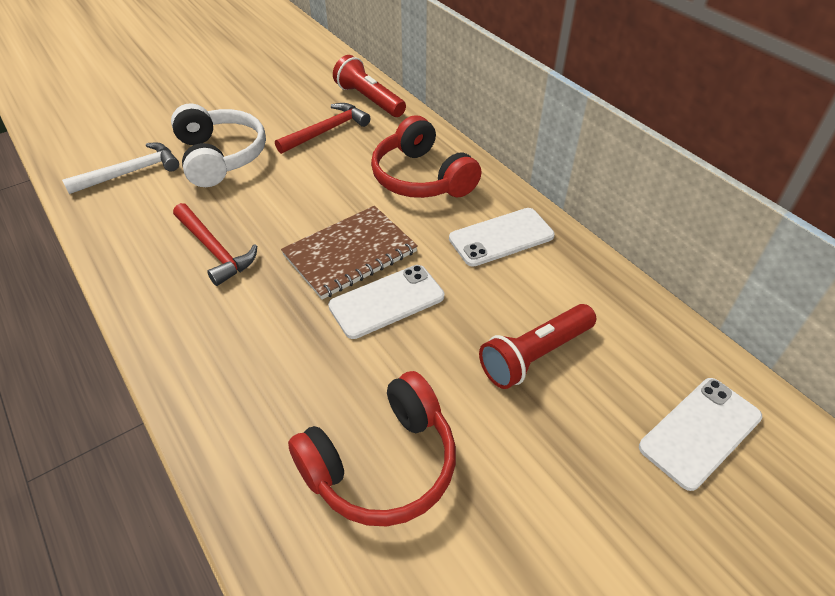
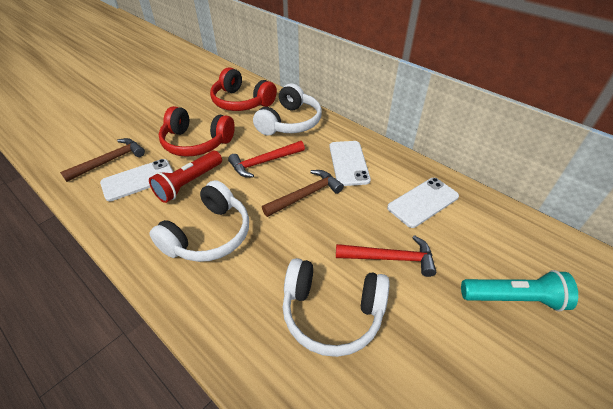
brown hammer: none = 0 -> [60,138,145,182] [262,170,344,217] = 2
brown notebook: [281,206,418,300] = 1 -> none = 0
red flashlight: [333,55,406,117] [479,304,596,389] = 2 -> [149,151,222,203] = 1
turquoise flashlight: none = 0 -> [461,270,578,312] = 1
white hammer: [62,143,179,194] = 1 -> none = 0
white headphones: [171,103,266,187] = 1 -> [149,180,249,262] [253,83,322,135] [283,258,390,357] = 3

